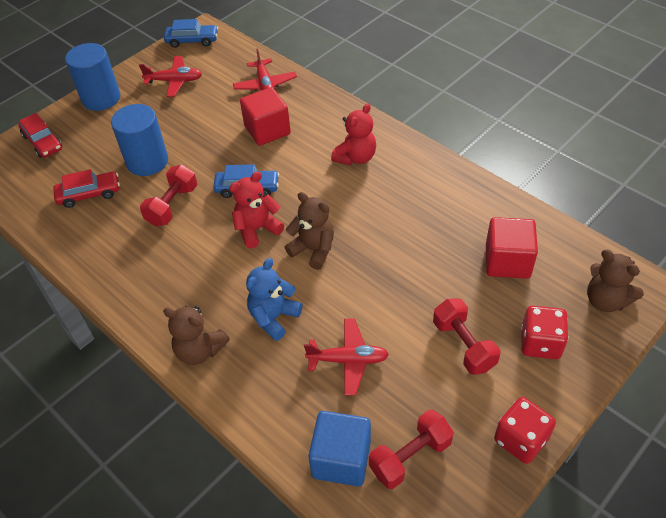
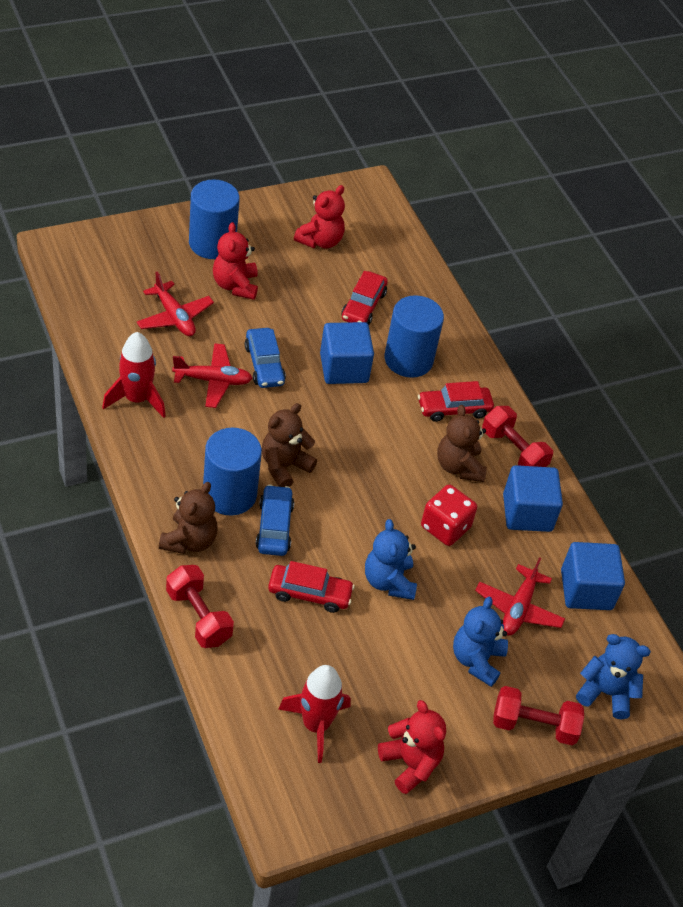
blue cube: [308,411,371,487] = 1 -> [320,322,374,384] [503,465,563,532] [561,542,625,610] = 3
blue cylinder: [65,43,120,111] [111,104,168,176] = 2 -> [189,180,240,259] [203,428,262,516] [385,295,444,378] = 3
blue teddy bear: [246,258,302,341] = 1 -> [365,519,417,600] [453,597,508,687] [576,634,651,719] = 3
red car: [18,113,62,158] [53,169,120,208] = 2 -> [268,561,355,613] [342,271,388,325] [418,381,494,422] = 3
red cube: [240,87,291,146] [486,217,538,279] = 2 -> none = 0
red dice: [494,397,556,464] [521,306,568,359] = 2 -> [421,485,477,546] = 1
red rocket: none = 0 -> [102,332,166,418] [278,665,351,763] = 2
red teddy bear: [229,171,284,248] [331,103,376,165] = 2 -> [213,222,258,300] [294,185,345,248] [378,700,446,794] = 3

